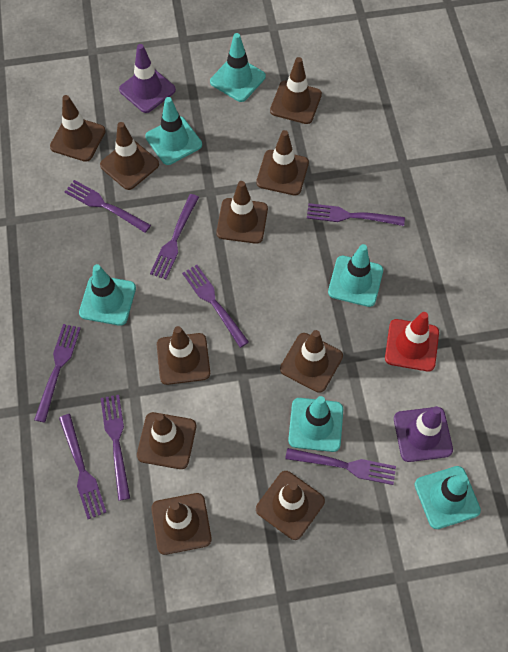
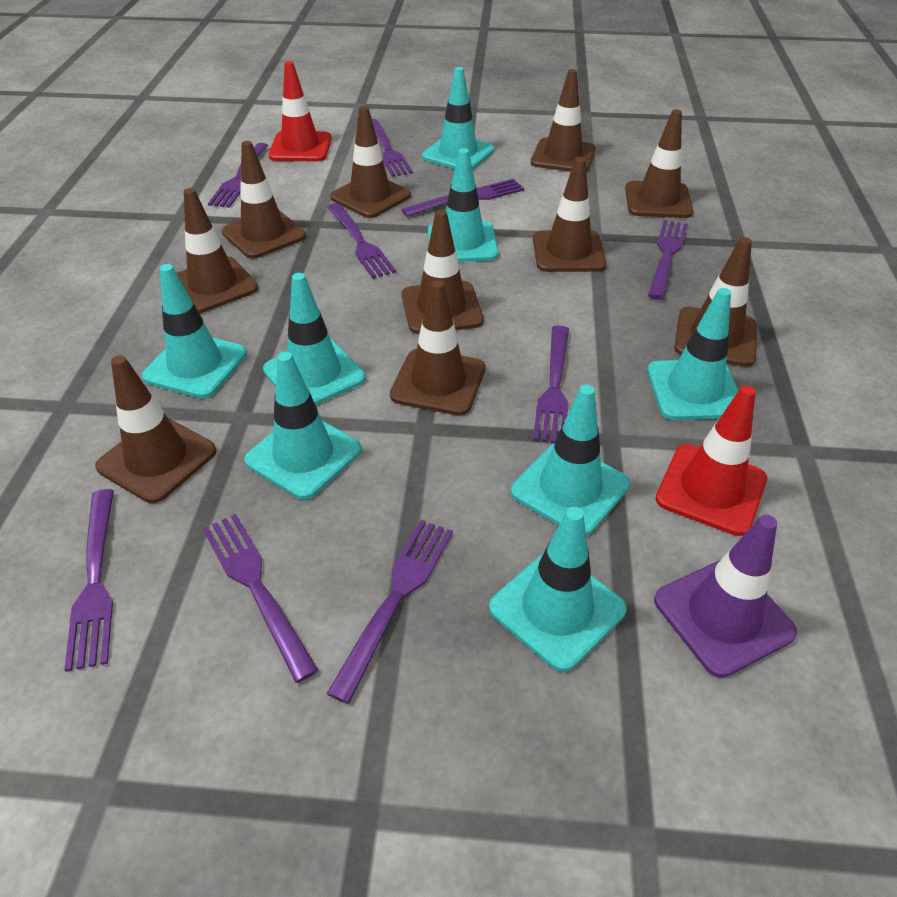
purple fork: [34,324,81,423] [59,414,106,519] [65,180,151,233] [101,395,130,501] [150,194,199,279] [182,265,249,348] [285,448,396,485] [307,203,405,226] = 8 -> [64,489,114,672] [203,514,318,683] [208,143,268,208] [327,203,396,279] [327,520,453,704] [372,119,413,177] [401,179,524,217] [533,325,569,443] [648,220,688,300] = 9
purple traffic cone: [119,44,176,113] [394,406,453,462] = 2 -> [654,515,797,678] = 1
red traffic cone: [385,312,439,371] = 1 -> [268,61,332,162] [656,385,767,536] = 2
turquoise traffic cone: [79,264,136,326] [145,97,202,165] [210,33,266,102] [288,396,343,452] [328,244,383,307] [415,466,481,529] = 6 -> [142,264,247,398] [244,352,362,500] [263,273,365,405] [422,67,494,170] [428,148,499,262] [489,507,627,672] [511,385,630,536] [647,288,739,420] = 8

